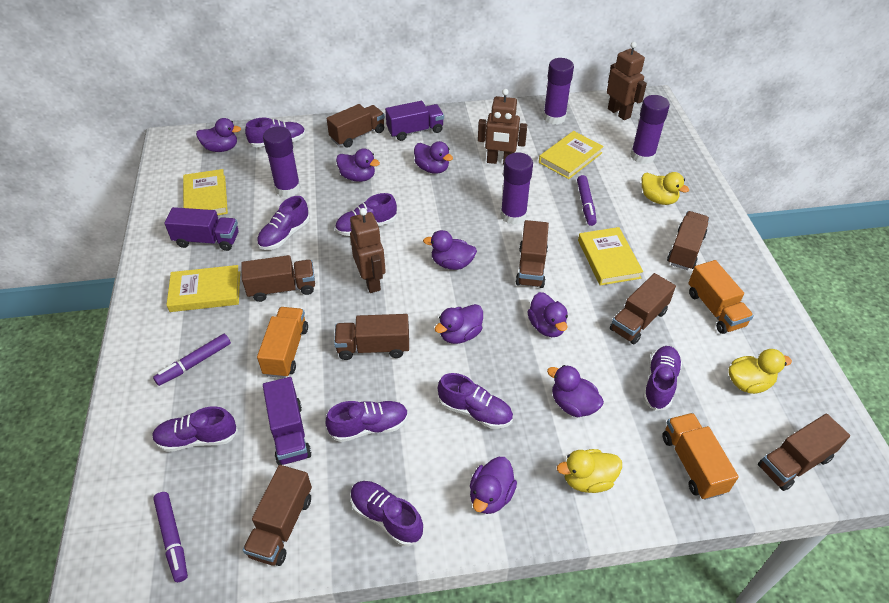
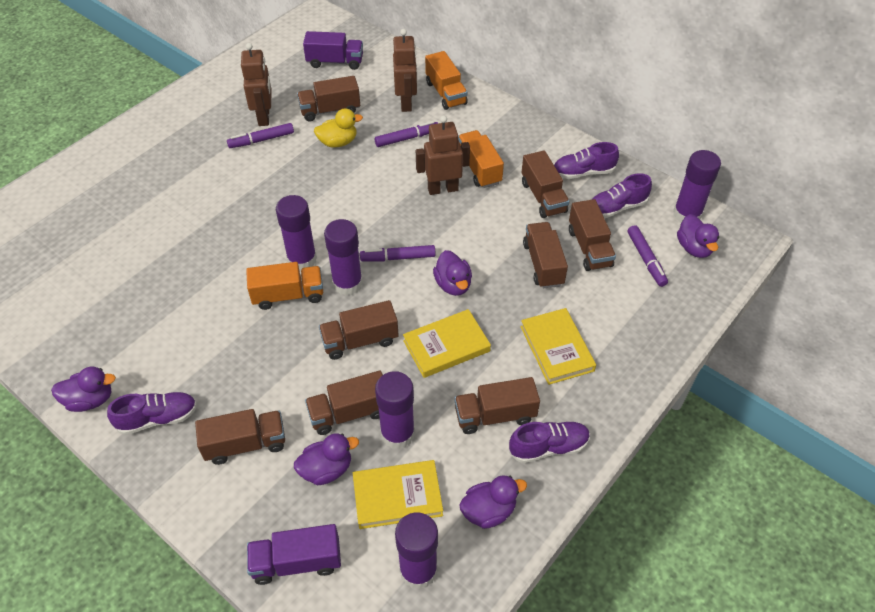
purple duck: [196,118,241,152] [336,148,380,182] [414,141,453,174] [423,230,477,270] [435,304,483,344] [470,457,517,514] [527,292,568,337] [547,365,604,417] = 8 -> [51,367,116,412] [294,433,359,485] [433,250,472,296] [459,475,527,529] [677,214,719,258] = 5
purple glue stick: [263,126,301,197] [500,152,533,225] [543,58,574,125] [631,95,670,164] = 4 -> [276,195,317,270] [324,219,363,296] [375,371,415,449] [395,512,438,590] [673,150,721,223] = 5
purple marker: [153,334,231,386] [153,492,188,582] [577,175,597,226] = 3 -> [227,123,294,148] [360,245,436,261] [375,121,438,147] [628,225,668,287] = 4
purple shoe: [152,406,238,452] [245,118,306,147] [257,196,310,250] [326,401,408,442] [335,193,397,236] [350,481,424,546] [438,373,513,429] [643,346,682,411] = 8 -> [107,392,197,435] [509,421,590,463] [554,142,619,179] [591,173,652,218] = 4
purple truck: [164,207,239,251] [263,377,312,465] [385,101,444,141] = 3 -> [247,524,341,585] [303,31,363,70] = 2
yellow book: [167,265,240,312] [183,169,228,215] [539,131,604,179] [578,227,643,285] = 4 -> [353,460,443,529] [403,309,491,378] [520,308,596,385] = 3
yellow duck: [557,449,622,493] [641,172,689,205] [728,349,792,394] = 3 -> [314,108,363,148] = 1

